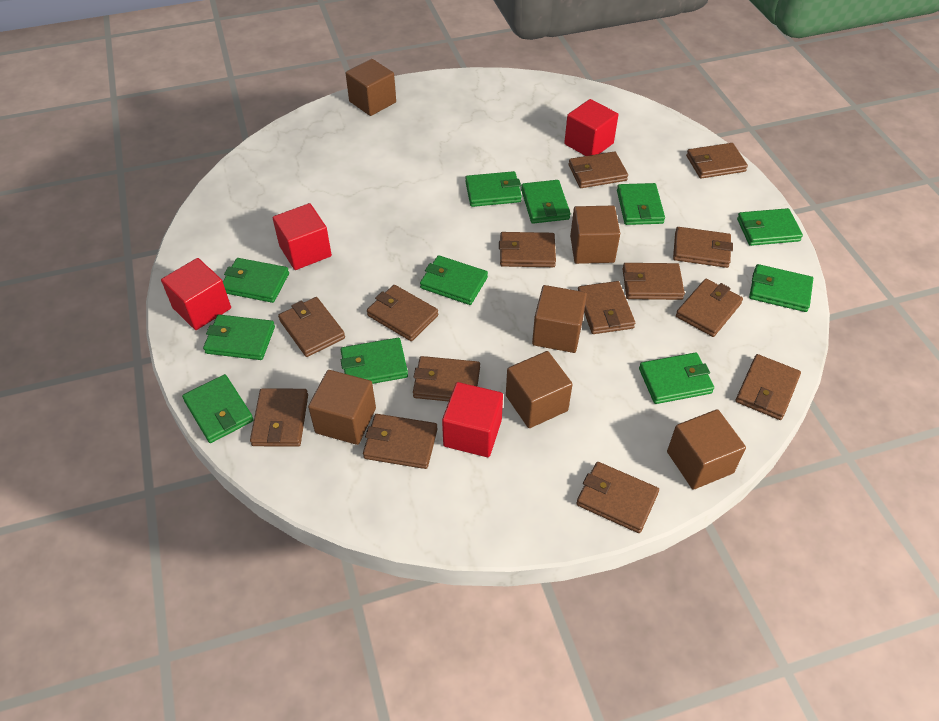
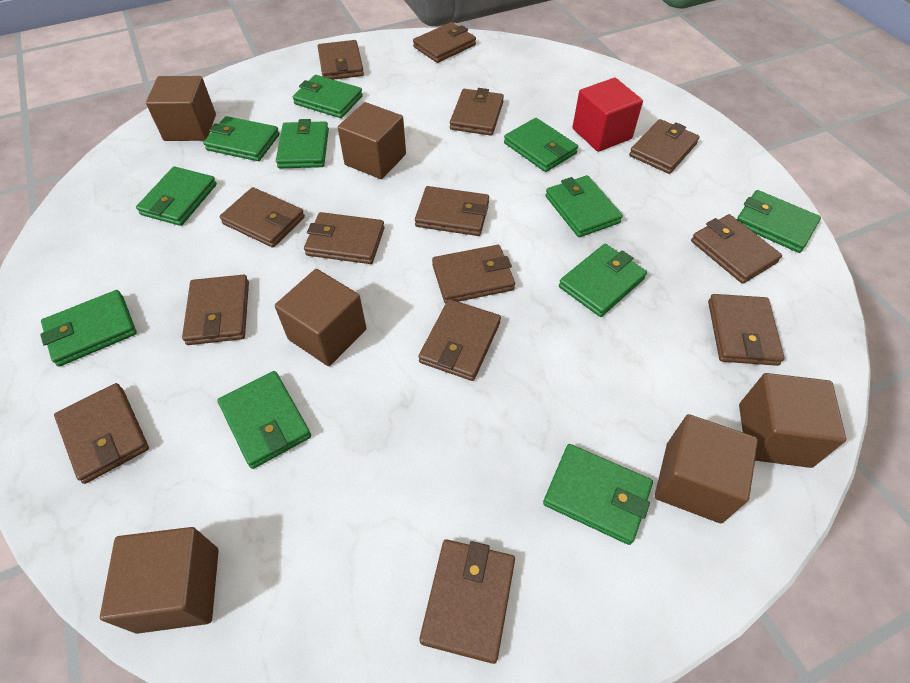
red cube: [161,258,231,330] [273,203,332,270] [442,382,503,457] [564,99,618,156] = 4 -> [572,78,643,152] = 1

